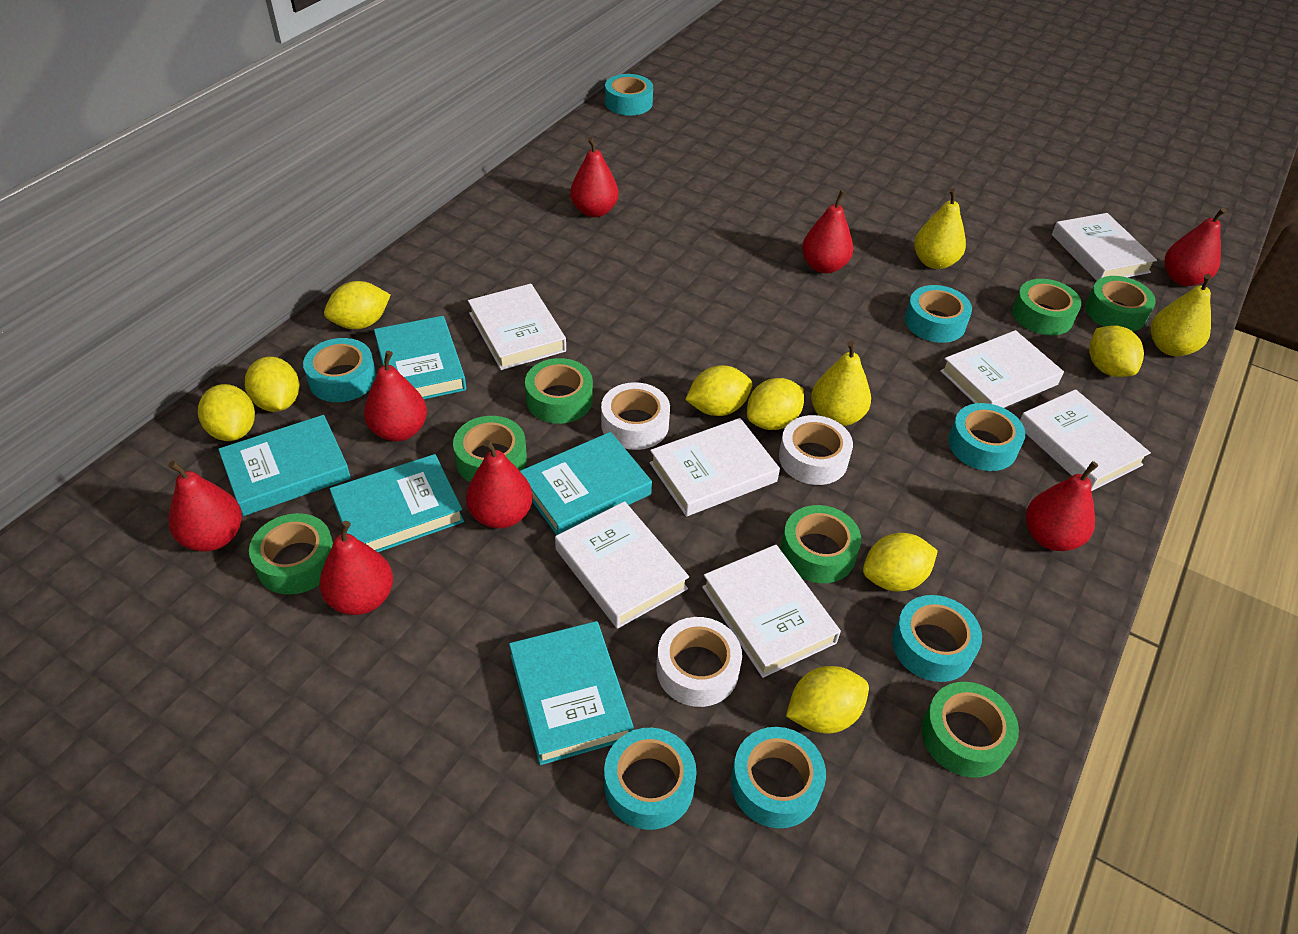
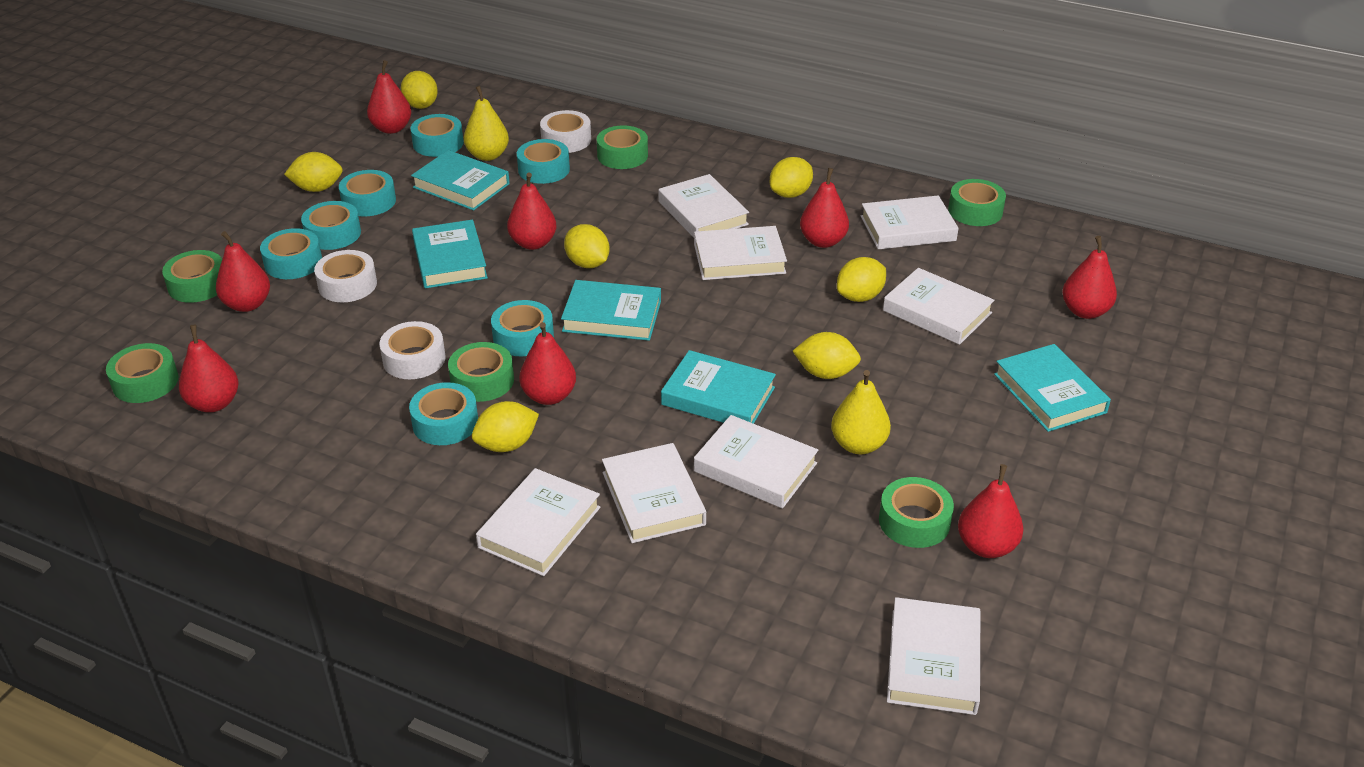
green tape: [249,513,333,595] [453,416,527,482] [525,358,593,424] [781,505,861,583] [921,682,1019,778] [1012,279,1081,335] [1085,276,1156,331] = 7 -> [106,343,179,403] [162,250,222,303] [448,342,514,402] [597,126,648,169] [879,477,954,548] [948,179,1006,226] = 6
white book: [468,284,566,370] [555,501,689,629] [650,418,780,516] [702,545,841,678] [940,330,1064,408] [1020,389,1151,491] [1052,213,1157,281] = 7 -> [476,468,600,576] [602,443,706,543] [658,174,749,238] [694,226,787,280] [694,415,818,509] [861,195,959,250] [883,268,994,345] [887,597,980,715] = 8
yellow lemon: [198,384,255,441] [245,357,299,412] [324,281,391,329] [685,365,752,416] [747,378,804,430] [786,666,869,733] [863,533,938,592] [1089,325,1144,377] = 8 -> [284,152,343,192] [401,71,438,109] [472,401,539,452] [564,224,610,268] [770,157,813,198] [793,332,861,379] [837,257,886,302] = 7
yellow pear: [811,341,871,426] [914,188,966,269] [1151,274,1211,356] = 3 -> [464,86,509,161] [831,370,891,454] = 2

